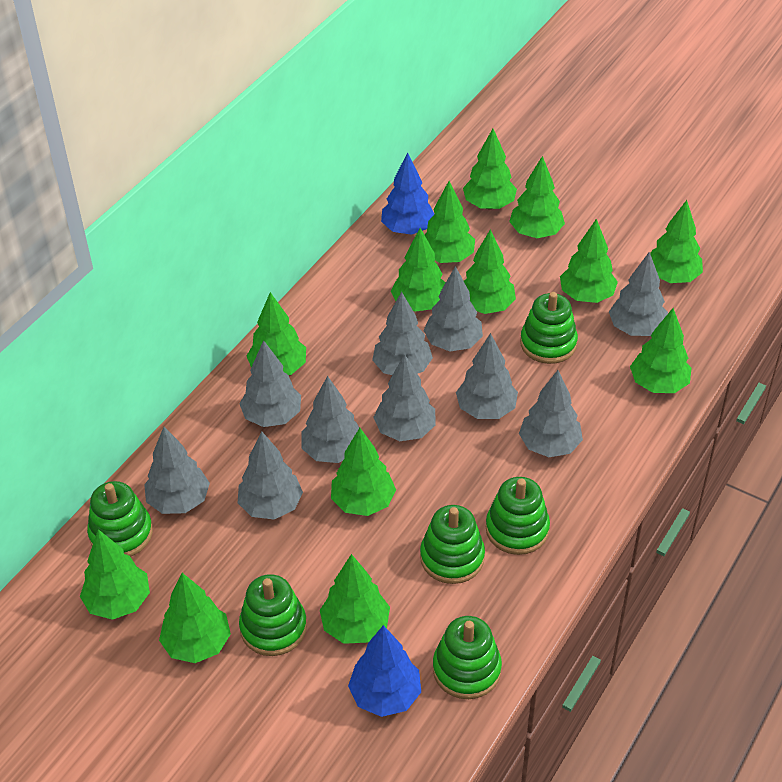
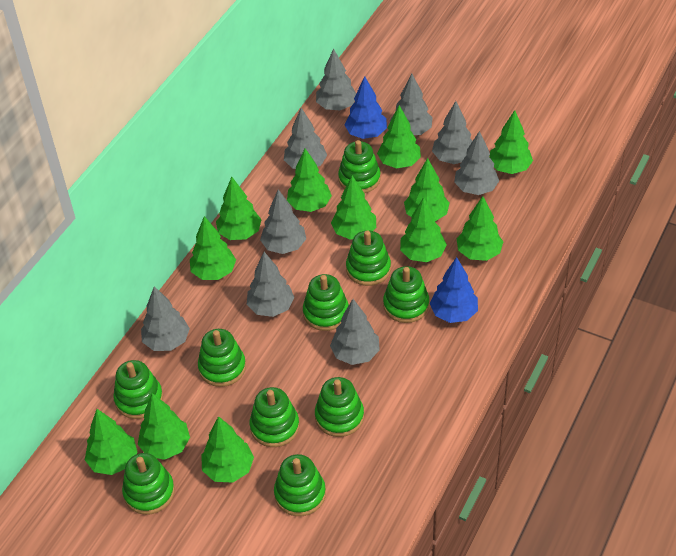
green stacking toy: [87,481,153,557] [239,574,307,656] [420,505,485,584] [433,616,502,699] [486,477,550,555] [520,292,578,364] = 6 -> [113,360,163,419] [122,453,175,515] [198,329,246,387] [250,387,299,447] [274,454,326,516] [303,274,349,331] [315,377,364,437] [338,140,381,193] [346,230,391,286] [383,266,429,323] = 10
green tree: [80,529,150,620] [159,573,231,663] [247,292,306,375] [320,554,390,644] [331,428,396,516] [391,228,446,312] [425,181,475,263] [463,129,517,209] [464,229,516,314] [509,156,565,238] [560,219,618,303] [630,308,692,393] [650,200,703,283] = 13 -> [85,409,138,475] [138,393,190,460] [190,216,236,280] [201,416,254,483] [216,177,262,240] [287,148,332,212] [331,175,376,240] [377,105,421,169] [400,197,447,262] [404,158,450,221] [456,196,503,261] [489,110,533,174] = 12
grey tree: [144,427,210,514] [238,431,303,519] [239,340,301,427] [301,376,359,463] [372,292,433,375] [373,354,436,441] [423,266,483,351] [456,333,518,419] [519,370,583,457] [609,252,668,336] = 10 -> [141,286,190,351] [247,252,294,317] [260,189,306,254] [284,108,327,169] [316,49,356,111] [330,299,380,365] [390,74,433,135] [432,101,473,164] [454,131,499,195] = 9

